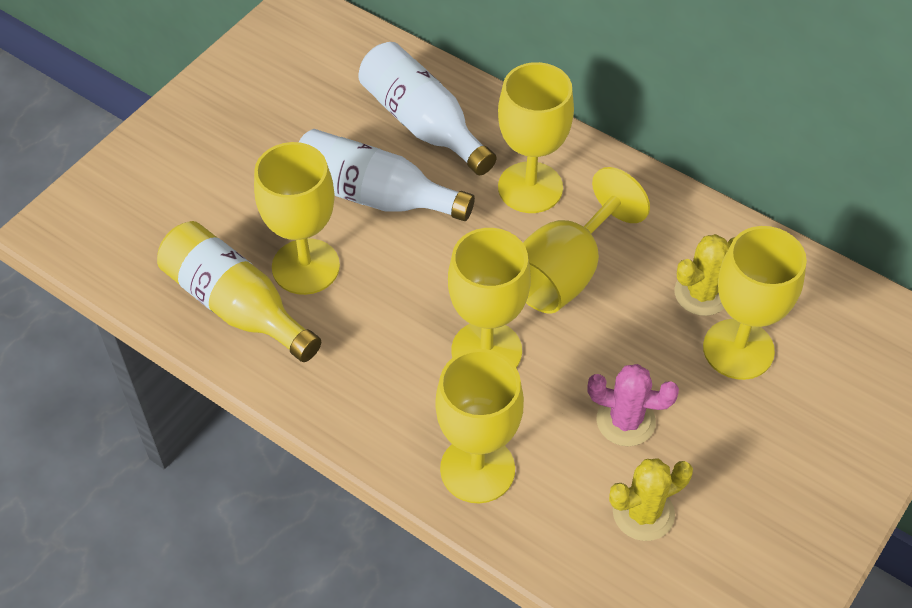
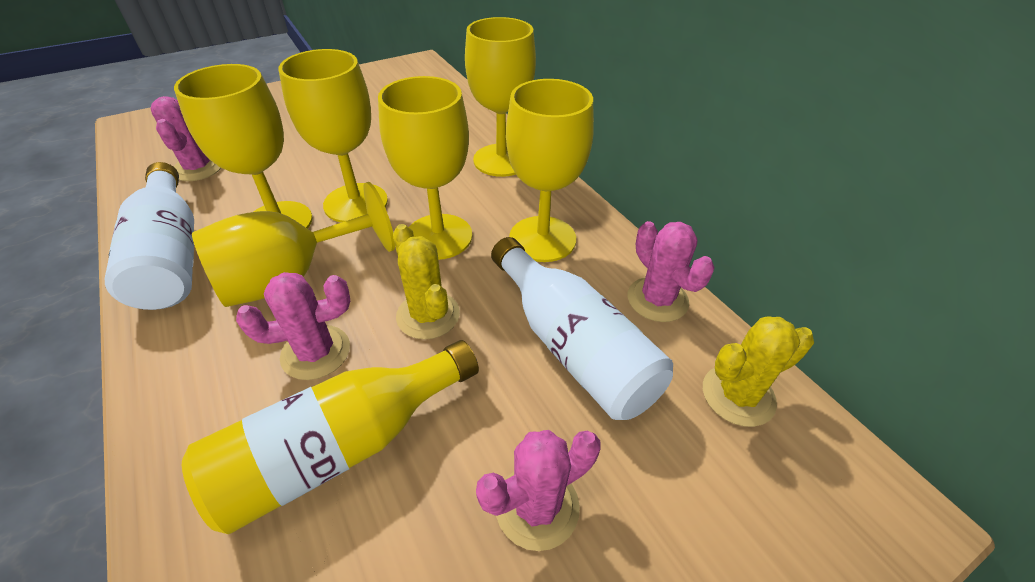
pink cactus: [587,364,679,446] = 1 -> [151,96,221,181] [236,272,350,380] [476,430,600,551] [628,221,715,322] = 4

